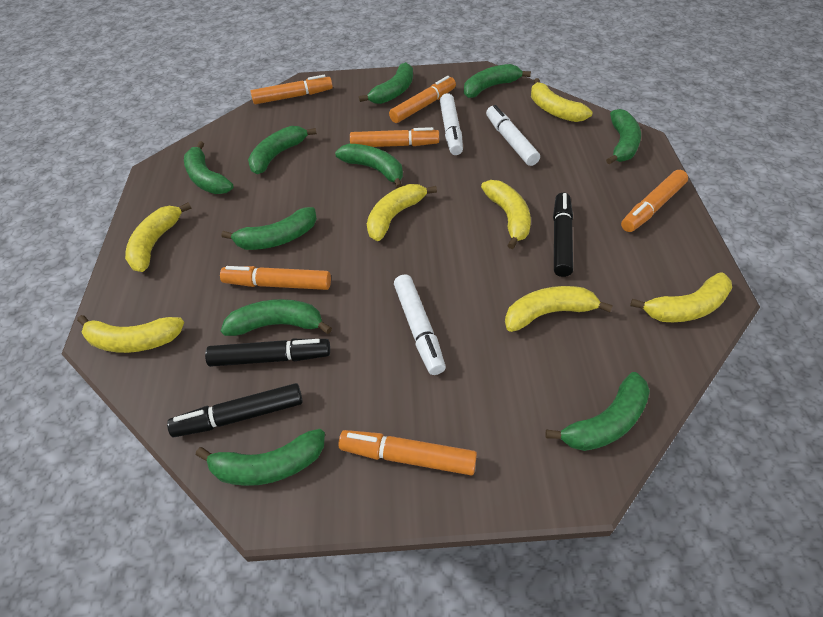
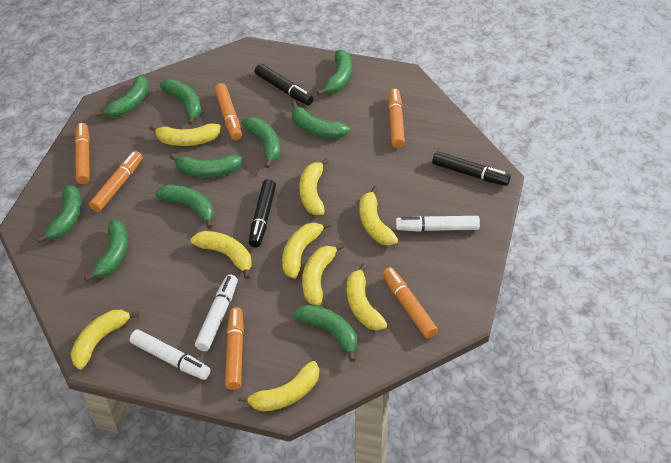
yellow banana: [77,315,184,353] [125,203,191,272] [367,184,437,241] [481,180,531,249] [505,286,613,332] [531,78,592,122] [630,272,732,322] = 7 -> [71,310,139,370] [149,123,221,146] [191,231,252,279] [238,361,319,411] [282,221,332,279] [299,158,329,215] [302,243,344,306] [347,263,387,331] [360,186,398,246] = 9

